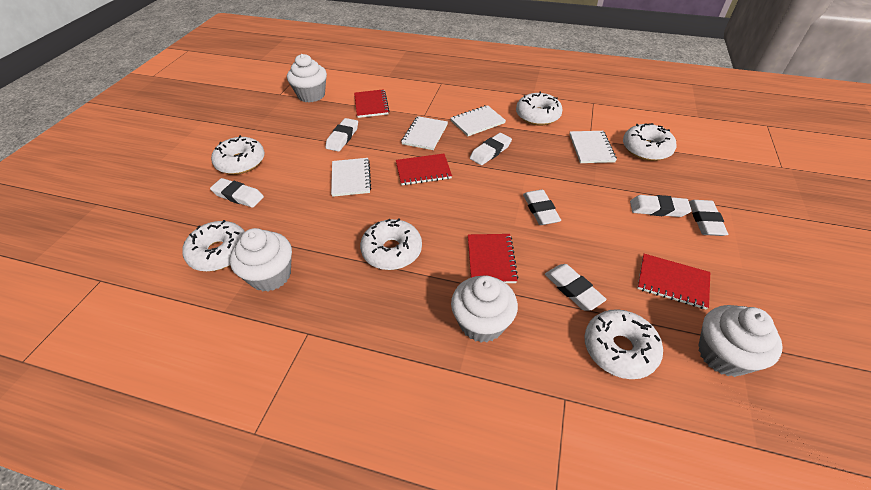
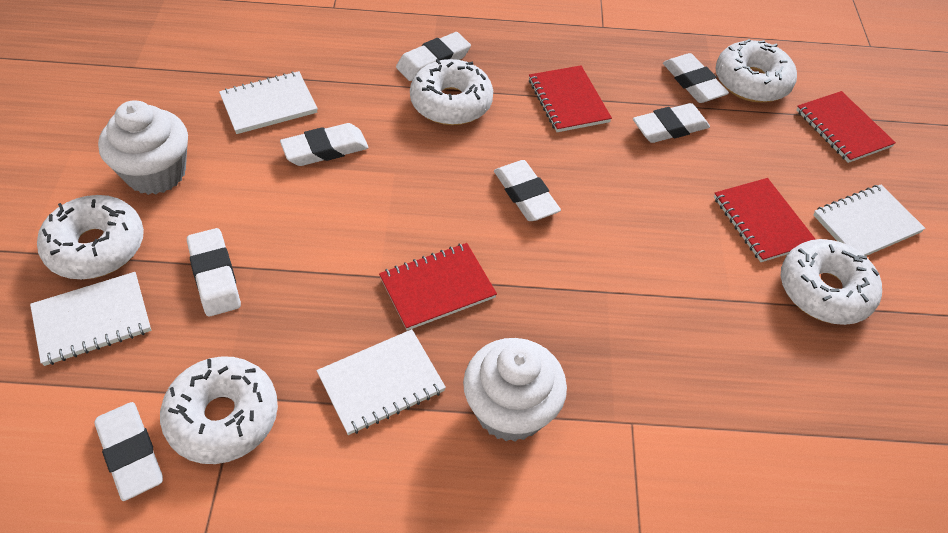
white cupcake: [230,228,292,291] [287,54,327,102] [451,275,518,343] [698,305,783,377] = 4 -> [98,100,188,195] [463,338,567,442] = 2
white donut: [183,220,245,272] [211,135,265,175] [360,218,422,270] [516,91,563,125] [584,309,663,379] [623,123,676,161] = 6 -> [37,195,144,279] [160,356,278,464] [410,59,493,125] [716,39,797,103] [781,239,882,325] = 5

